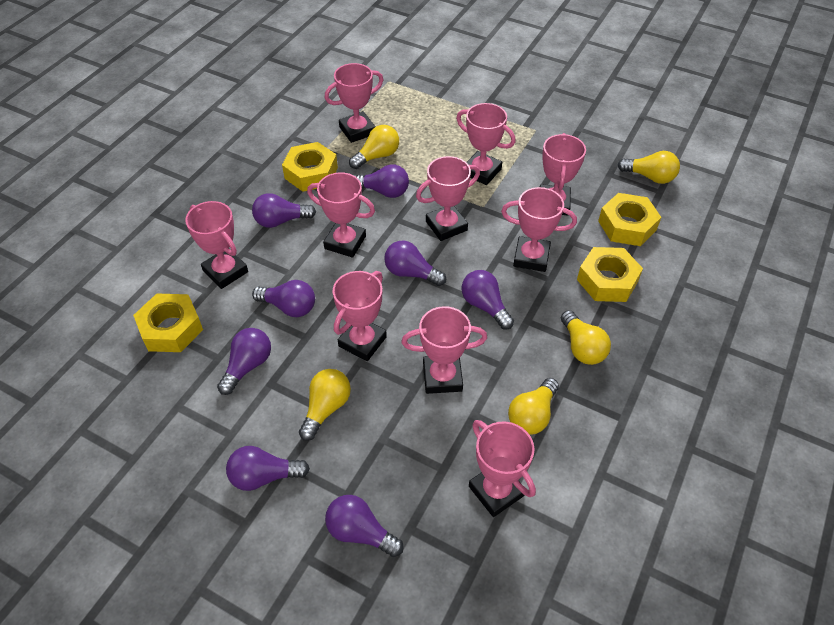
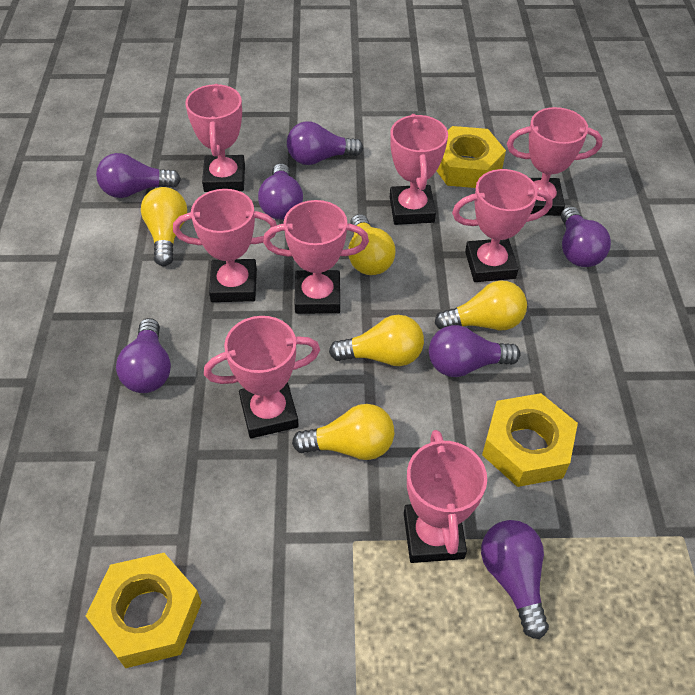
pink trophy: [185,201,248,289] [307,172,375,258] [325,63,383,143] [333,271,387,361] [401,306,487,394] [416,156,480,241] [456,103,516,185] [469,420,536,517] [501,187,577,272] [540,133,586,215] = 10 -> [173,189,277,302] [185,84,245,192] [204,316,320,438] [263,200,369,314] [390,114,448,225] [404,430,487,563] [452,169,553,282] [507,107,603,216] = 8
purple light bulb: [217,328,271,395] [226,446,310,491] [252,193,316,228] [252,280,315,317] [325,495,404,557] [354,164,409,198] [384,240,446,286] [462,270,514,329] = 8 -> [96,153,181,198] [116,318,171,393] [258,163,303,220] [287,121,363,165] [429,325,520,377] [481,520,549,639] [561,206,611,267] = 7
yellow nut: [133,294,203,352] [282,142,338,192] [577,247,643,302] [598,193,661,246] = 4 -> [86,553,202,668] [437,126,506,188] [482,393,578,487] = 3

